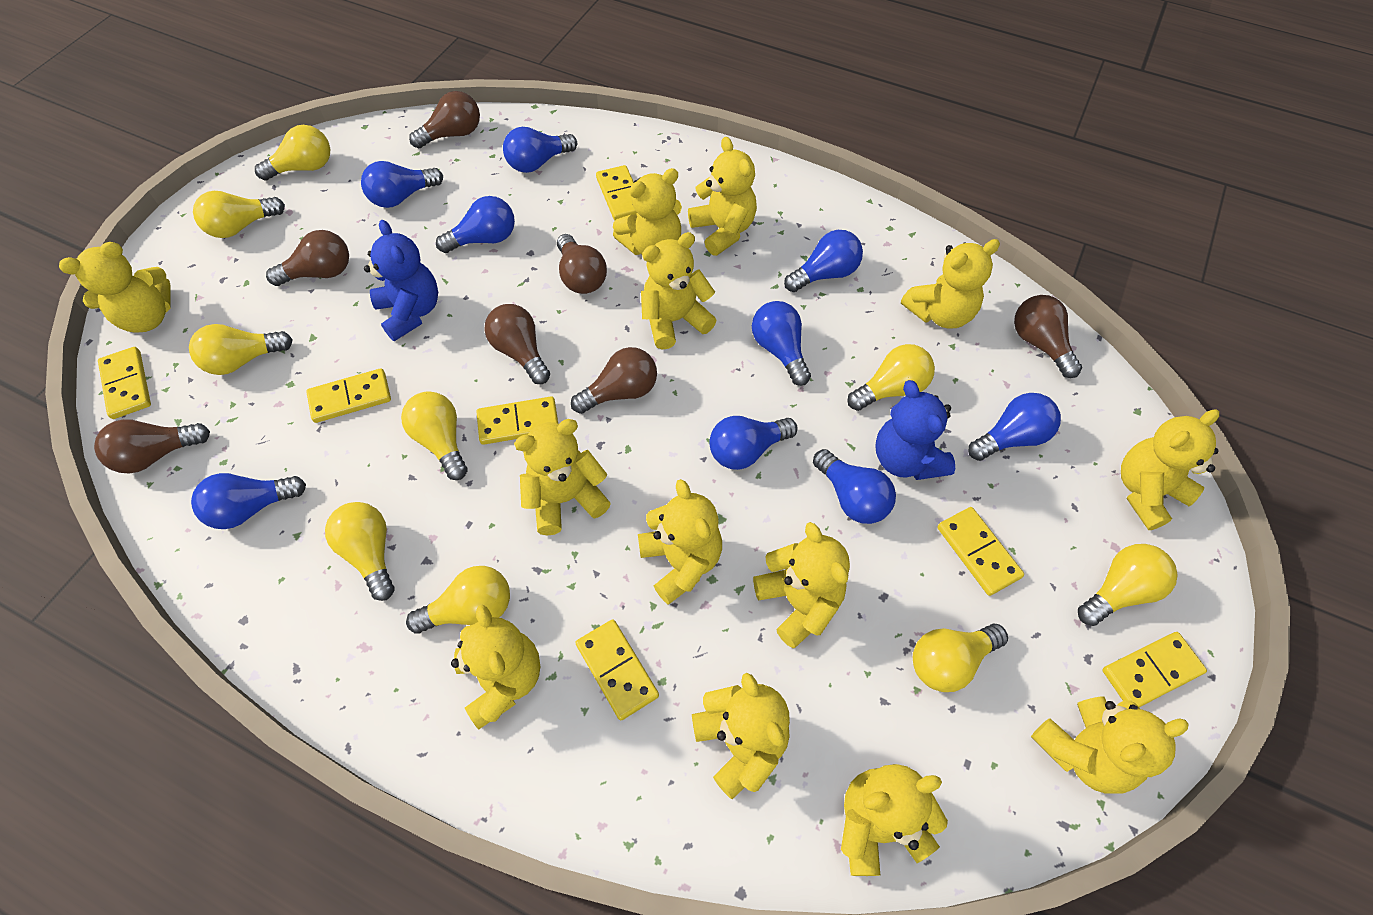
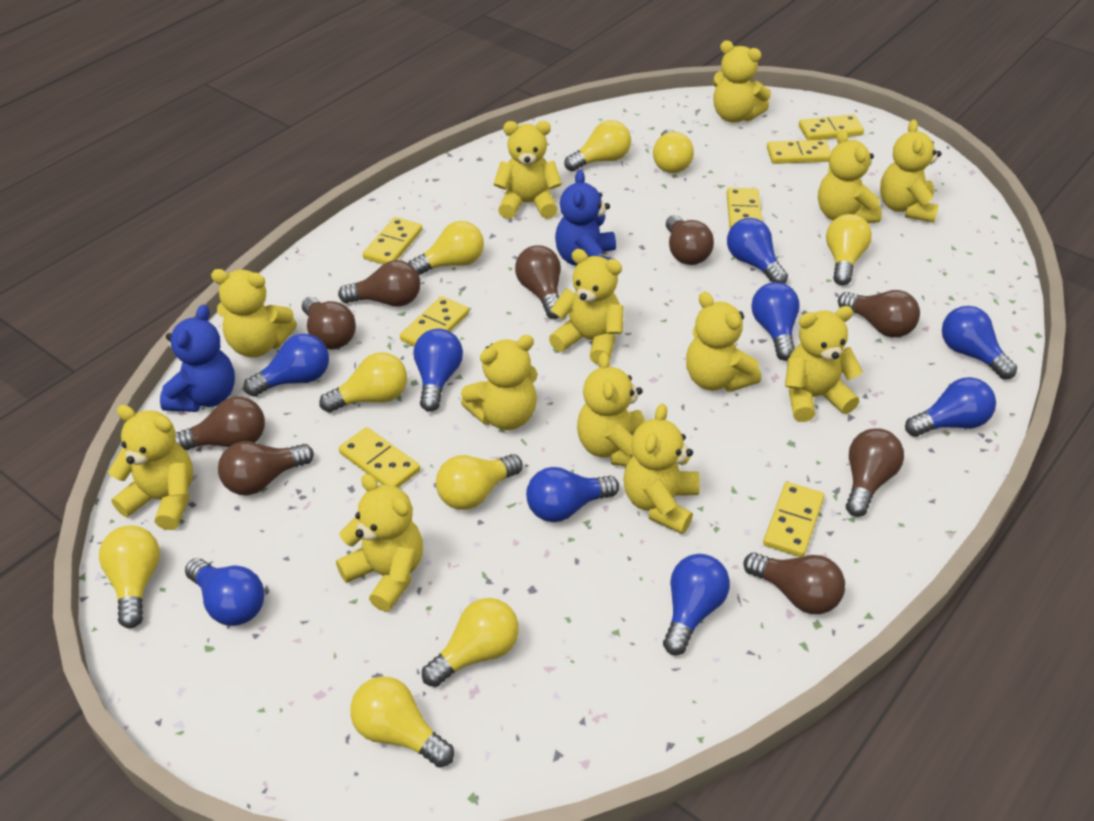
brown light bulb: [94,419,210,473] [266,230,349,286] [409,91,480,148] [485,304,550,384] [557,234,607,294] [571,347,657,414] [1014,295,1082,378] = 7 -> [175,397,265,450] [218,441,314,495] [302,297,356,349] [338,260,420,307] [515,245,561,319] [666,215,714,265] [743,552,845,614] [838,290,920,338] [846,428,904,517] = 9

